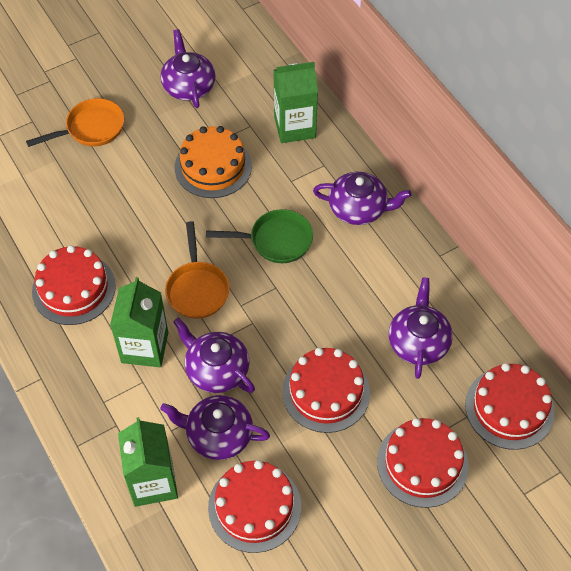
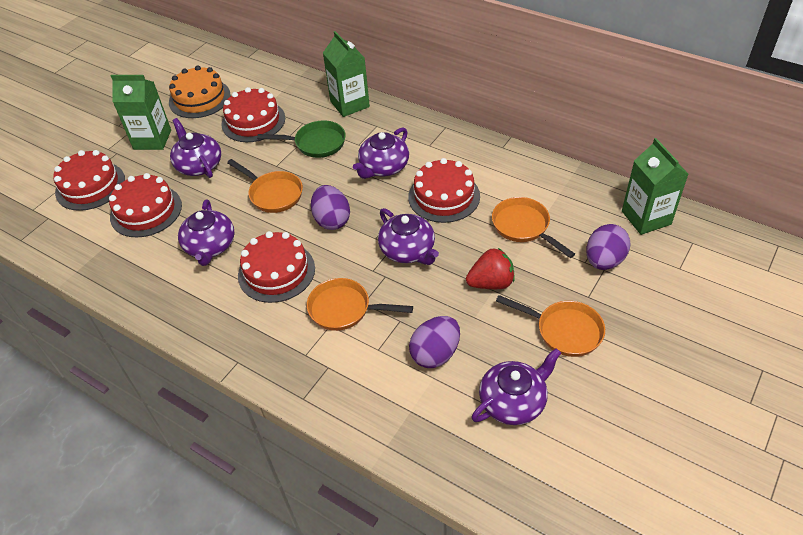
orange pan: [26,98,124,147] [165,221,229,319] = 2 -> [227,159,303,213] [307,278,413,331] [492,197,575,258] [496,295,605,357] = 4
purple egg: none = 0 -> [311,185,350,230] [409,316,460,368] [586,224,630,270] = 3
red strawberry: none = 0 -> [466,248,515,289] = 1

